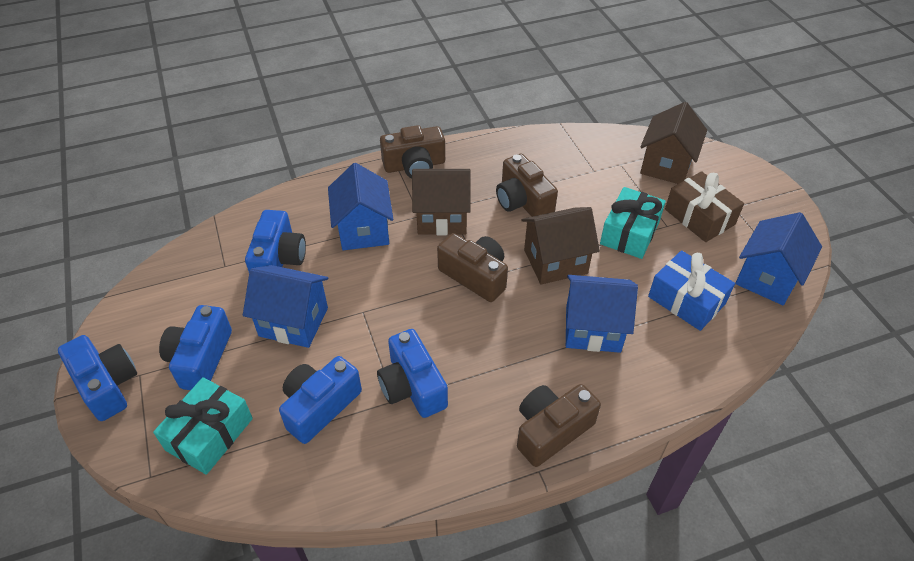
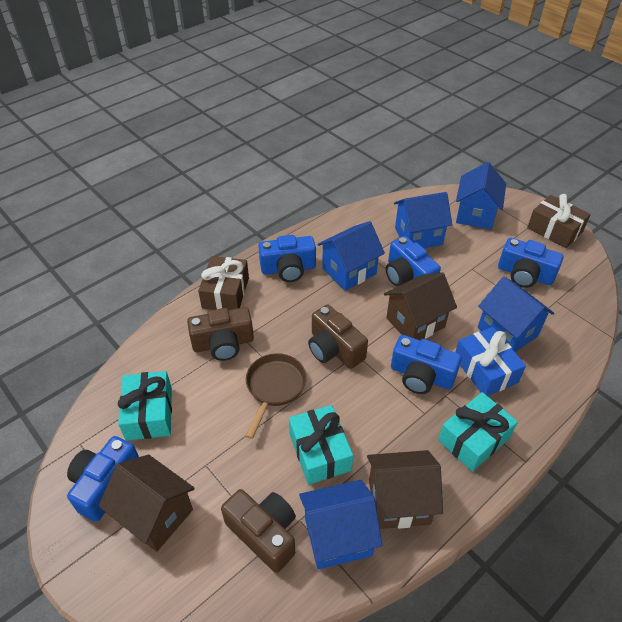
blue house: [243,265,328,348] [328,163,393,250] [566,275,638,353] [735,212,822,305] = 4 -> [299,480,382,569] [317,221,385,291] [394,192,453,248] [456,162,506,229] [478,277,554,352] = 5
brown camera: [380,125,445,178] [437,233,508,302] [496,153,558,217] [517,384,601,467] = 4 -> [187,307,254,361] [221,489,296,573] [308,305,368,369] = 3
brown gift: [665,171,744,242] = 1 -> [198,256,249,310] [527,194,591,248] = 2
brown pan: none = 0 -> [246,353,307,439] = 1
turquoise gift: [153,377,253,475] [600,187,666,259] = 2 -> [118,371,172,441] [289,405,353,485] [438,392,518,472] = 3

